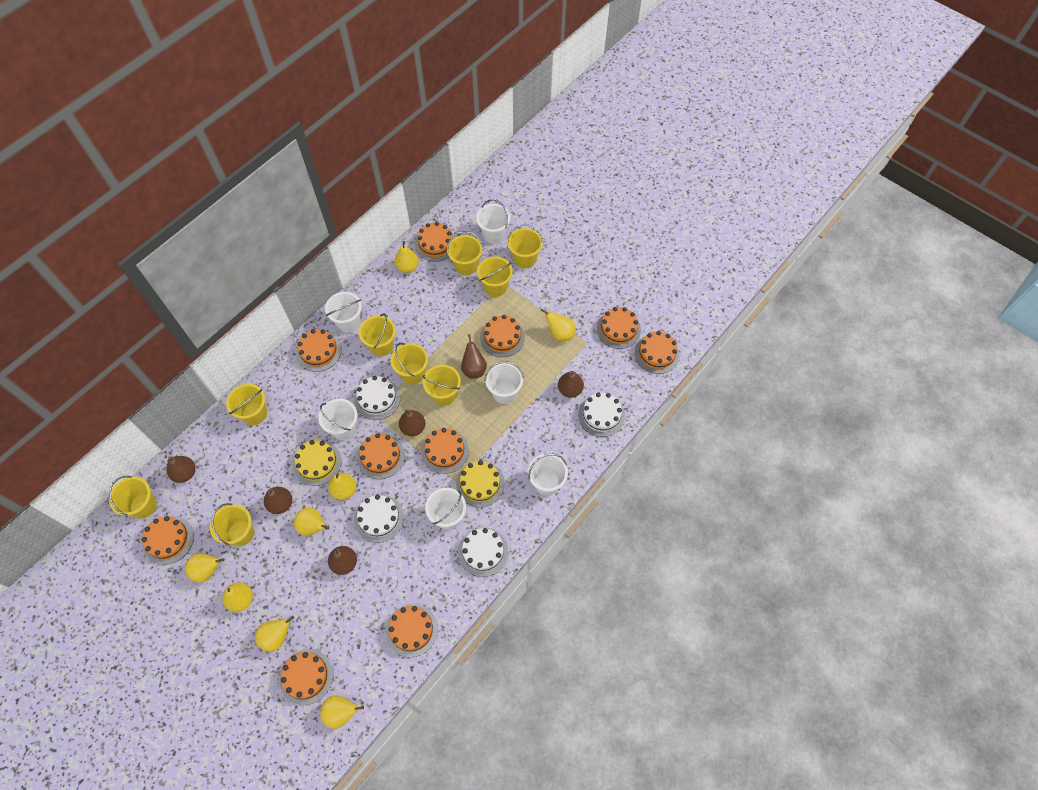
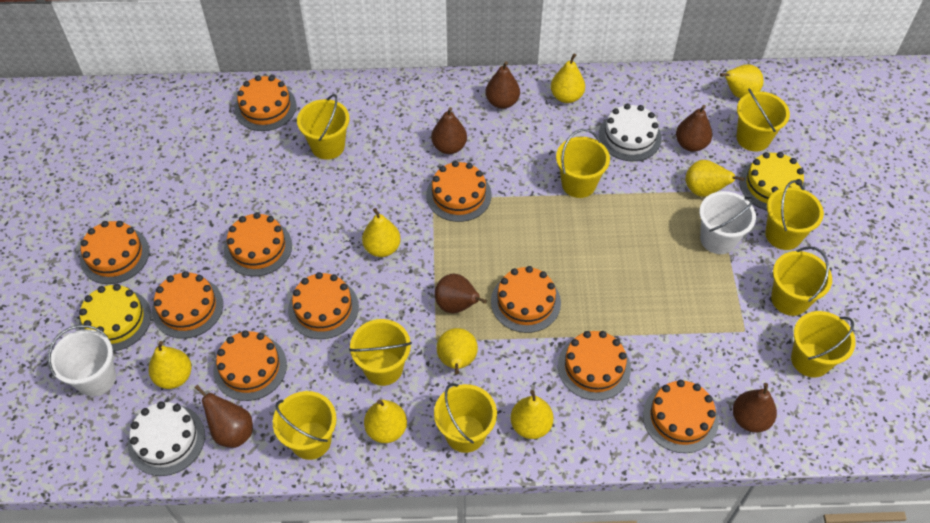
white bucket: [318,399,357,440] [325,292,362,332] [425,488,466,530] [476,199,511,244] [485,361,524,404] [528,453,568,495] = 6 -> [48,325,116,396] [699,191,756,254] = 2
white cake: [354,376,401,420] [355,495,404,543] [458,527,508,577] [578,392,625,437] = 4 -> [128,401,205,476] [599,104,662,161] = 2

